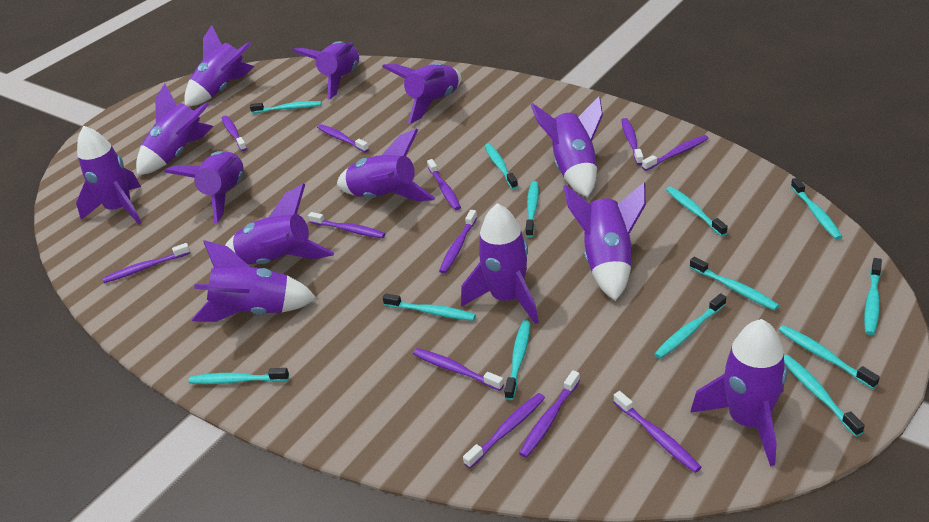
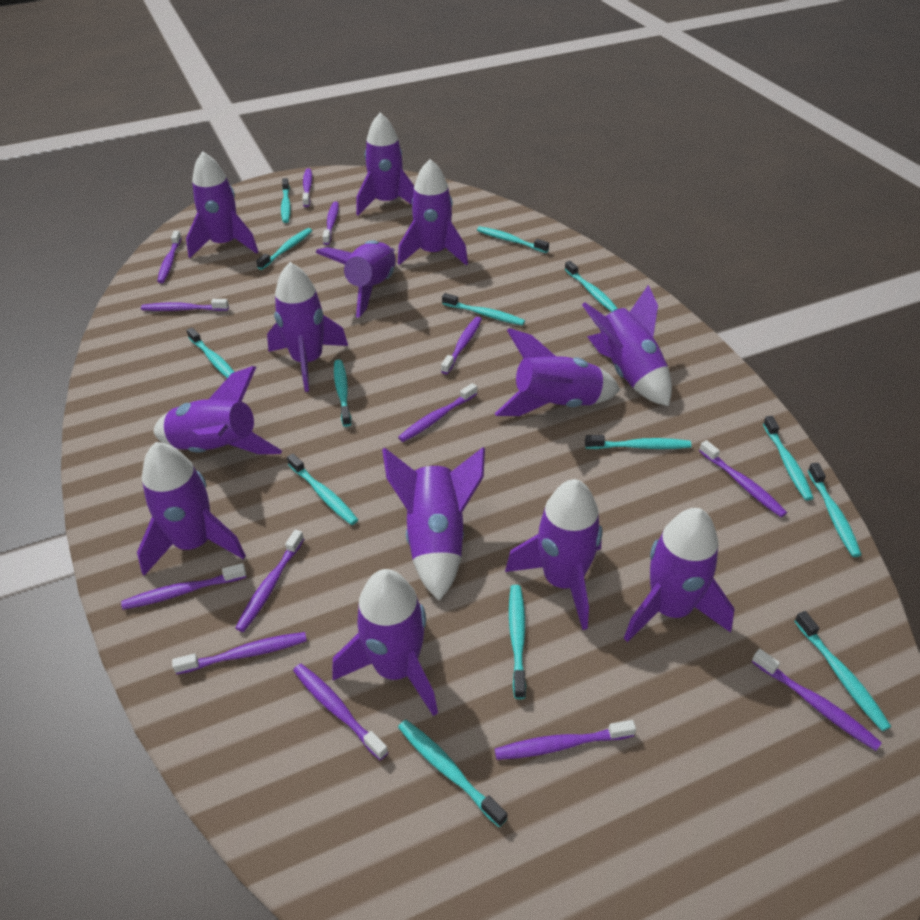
purple toothbrush: [103,243,190,283] [222,116,247,151] [308,212,386,238] [317,124,369,152] [413,348,504,391] [427,159,461,210] [439,210,477,274] [463,393,545,468] [519,370,580,458] [614,391,702,473] [621,118,643,165] [642,135,709,171] = 12 -> [121,563,247,610] [141,299,229,311] [157,231,182,283] [172,632,307,674] [235,530,304,632] [293,664,388,760] [303,168,312,207] [323,202,339,245] [398,383,477,442] [441,317,482,374] [495,720,636,760] [699,440,787,517] [752,649,882,751] = 13
turquoise toothbrush: [189,368,289,384] [250,101,321,113] [383,293,476,321] [485,144,518,189] [504,320,530,400] [526,181,539,237] [654,293,726,359] [666,187,728,236] [690,257,779,310] [779,325,880,389] [784,355,865,437] [791,178,842,240] [864,258,882,335] = 13 -> [186,327,234,378] [256,228,312,270] [281,178,291,223] [287,453,358,525] [334,360,351,427] [398,720,507,827] [442,293,525,326] [477,226,549,253] [509,585,526,699] [565,261,618,312] [585,435,691,449] [763,416,813,501] [794,611,891,731] [808,463,861,557] = 14

